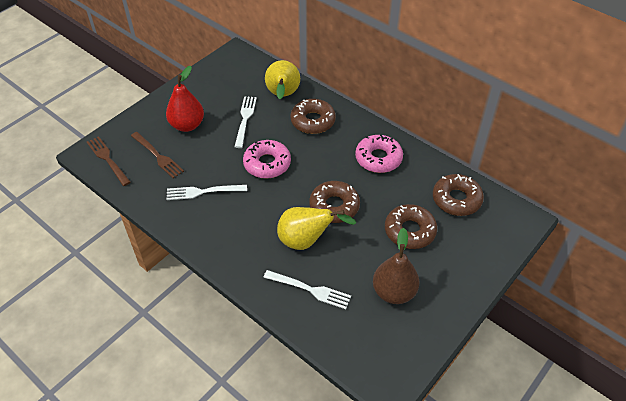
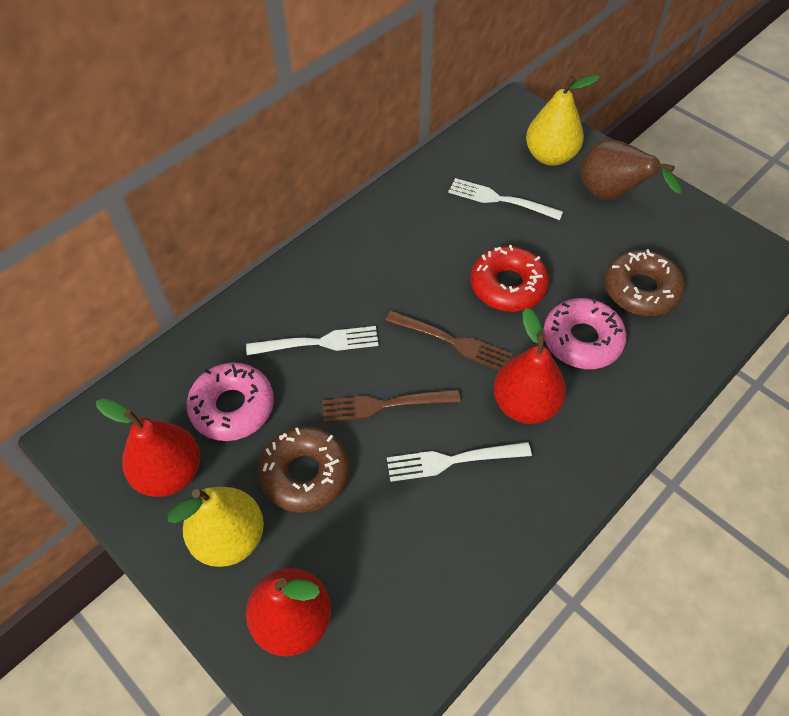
brown donut: [291,99,336,134] [309,181,360,223] [385,204,437,249] [433,174,484,216] = 4 -> [258,426,349,513] [604,249,685,316] = 2
red donut: none = 0 -> [471,245,549,312] = 1
red pear: [166,66,204,132] = 1 -> [96,398,200,497] [246,568,331,656] [494,308,566,424] = 3

